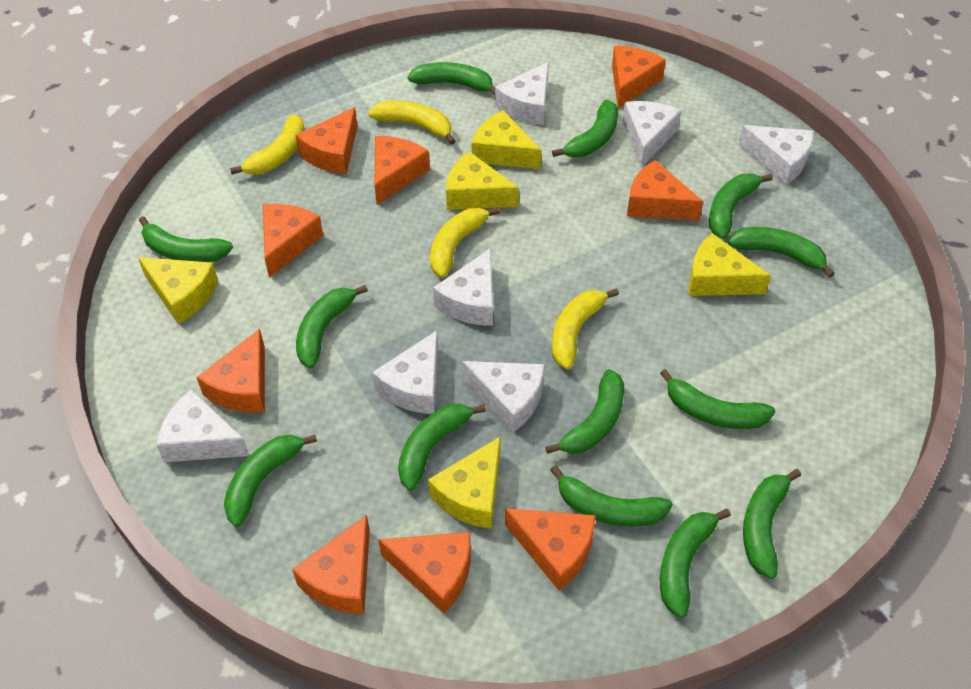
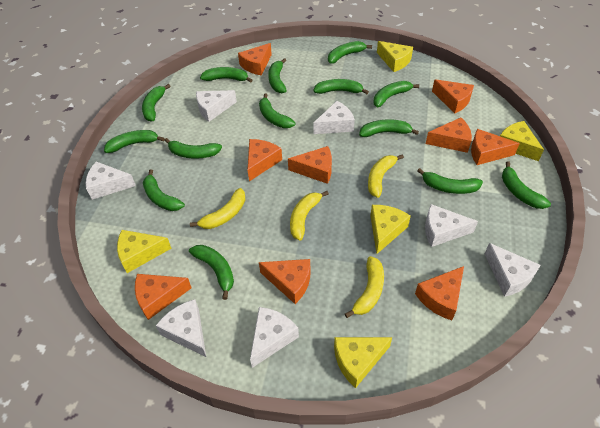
green banana: [139,216,233,262] [224,435,317,527] [296,285,368,368] [398,404,486,491] [408,62,495,95] [545,369,624,454] [550,465,673,527] [552,100,618,158] [660,369,775,429] [660,509,731,618] [709,173,773,239] [728,227,835,278] [743,469,801,579] = 13 -> [104,130,165,153] [142,84,170,122] [143,169,185,211] [164,138,222,159] [189,245,234,300] [200,67,252,83] [259,94,295,128] [268,58,287,93] [313,79,369,94] [328,41,372,64] [359,119,419,137] [374,81,419,107] [417,168,483,194] [502,161,551,209] = 14

